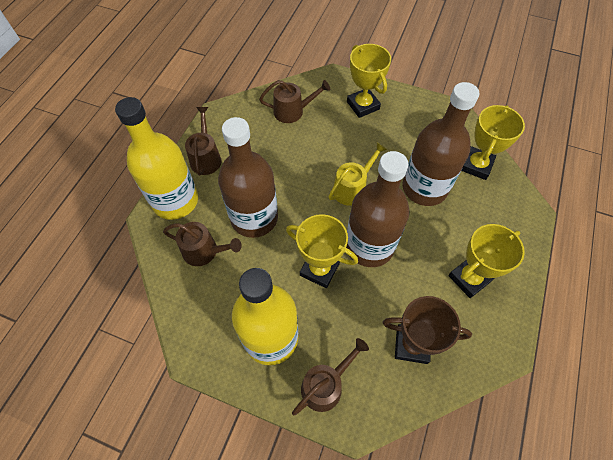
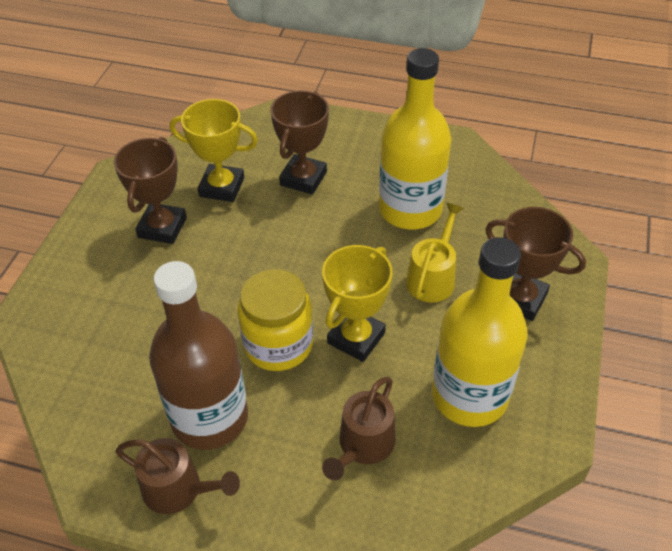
brown bottle: [218,117,278,238] [346,151,410,267] [402,82,480,206] = 3 -> [149,261,248,450] = 1
brown trophy: [383,296,472,364] = 1 -> [114,137,187,244] [270,90,329,195] [485,207,586,321] = 3
brown watering can: [163,222,242,266] [185,107,221,176] [259,80,330,123] [292,338,369,415] = 4 -> [116,438,240,514] [322,377,396,481] = 2
yellow jar: none = 0 -> [238,269,313,371] = 1
yellow trophy: [286,214,358,288] [347,44,391,118] [448,224,525,298] [461,105,525,180] = 4 -> [170,99,258,202] [322,245,393,362] = 2

